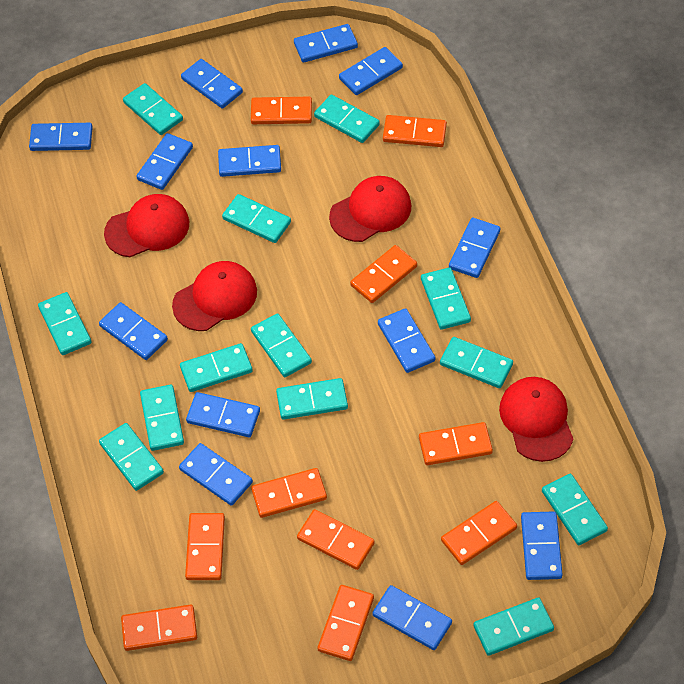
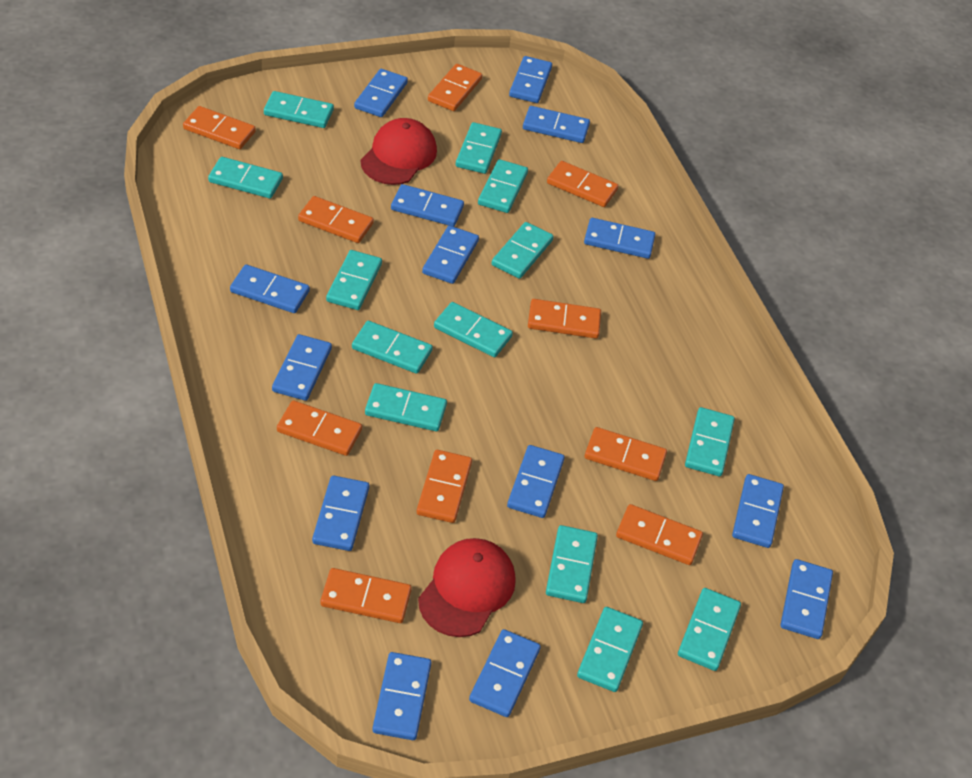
blue domino: [29,123,93,151] [99,302,168,360] [136,133,193,190] [179,443,253,506] [181,59,243,109] [186,392,260,437] [218,145,281,177] [294,24,358,63] [339,47,403,95] [372,585,452,650] [378,308,436,373] [449,218,501,278] [521,511,563,580] = 13 -> [230,265,310,313] [272,334,332,401] [312,476,369,551] [354,69,408,117] [372,652,431,740] [391,184,464,227] [422,225,479,284] [469,629,541,717] [507,445,565,518] [509,56,552,103] [523,106,590,143] [584,218,655,259] [732,474,784,548] [780,559,833,639] = 14
red cap: [104,194,189,257] [172,261,257,331] [329,176,411,242] [499,377,573,462] = 4 -> [360,118,437,185] [418,538,516,637] = 2

